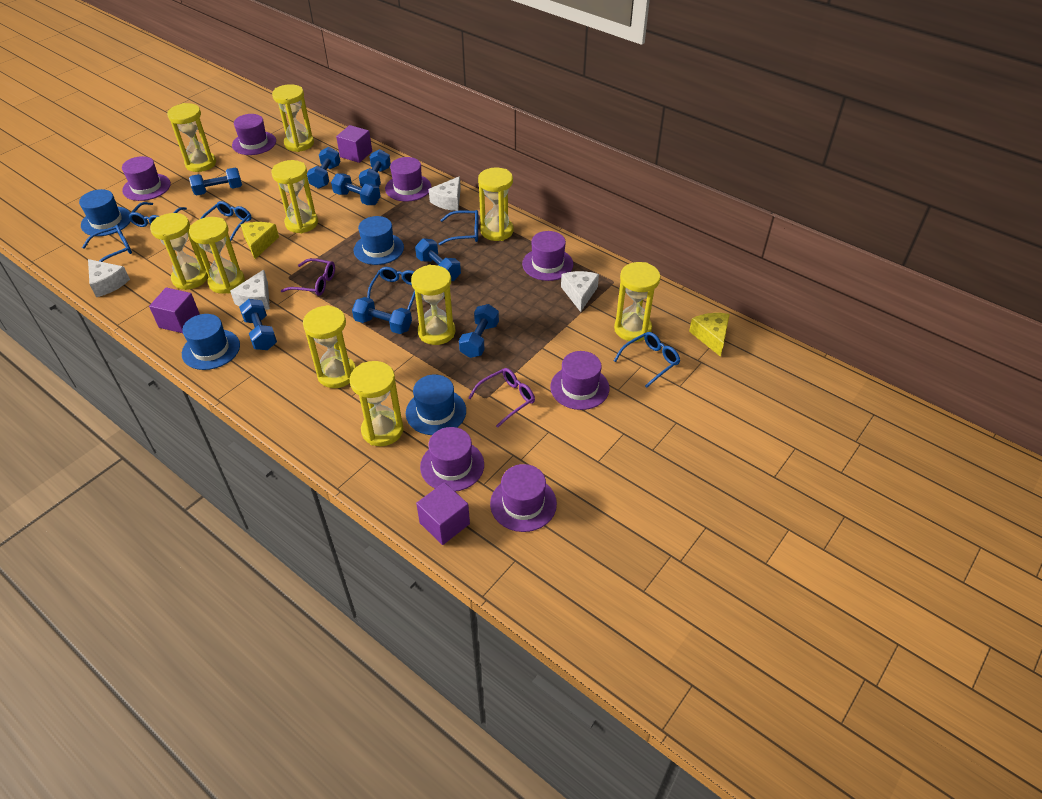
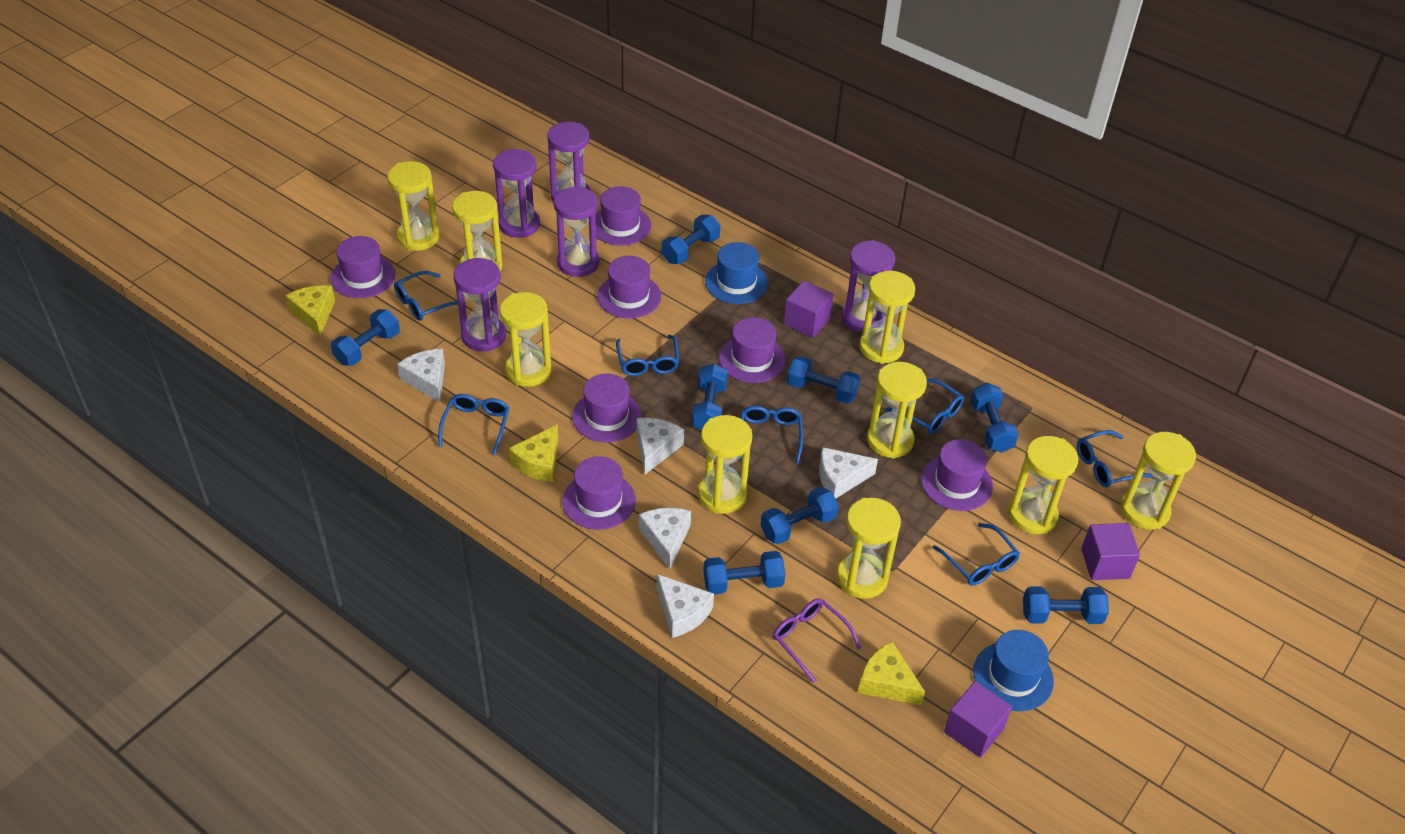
blue glasses: [82,225,132,262] [128,202,187,227] [200,201,251,241] [367,267,415,310] [439,210,479,245] [614,332,680,388] = 6 -> [394,271,466,321] [438,394,510,455] [616,335,679,376] [740,406,803,464] [886,379,964,434] [933,523,1020,586] [1077,430,1153,487] = 7
blue hat: [79,189,130,236] [182,314,240,370] [353,216,404,265] [406,374,466,435] = 4 -> [705,242,768,304] [973,630,1054,711] = 2
purple glasses: [281,258,335,296] [468,368,535,428] = 2 -> [773,598,861,683] = 1
purple hourglass: none = 0 -> [453,258,506,351] [493,149,540,238] [547,122,591,202] [554,186,599,277] [841,240,895,332] = 5
white cheese: [88,259,130,297] [230,270,270,310] [429,176,461,211] [561,271,599,312] = 4 -> [397,349,445,402] [637,418,684,474] [639,508,691,569] [657,574,714,638] [819,447,878,499] = 5
yellow cheese: [241,222,279,259] [689,313,730,357] = 2 -> [285,285,335,336] [509,424,559,482] [858,642,925,705] = 3
yellow hourglass: [150,213,208,290] [167,103,216,172] [189,217,245,294] [271,160,318,233] [272,84,314,152] [303,305,356,388] [349,361,403,446] [411,265,455,345] [478,168,513,241] [614,262,660,342] = 10 -> [387,161,440,251] [452,191,503,272] [500,292,552,387] [698,415,752,514] [837,498,901,599] [859,271,915,364] [867,362,927,459] [1008,436,1078,534] [1121,432,1196,530] = 9

